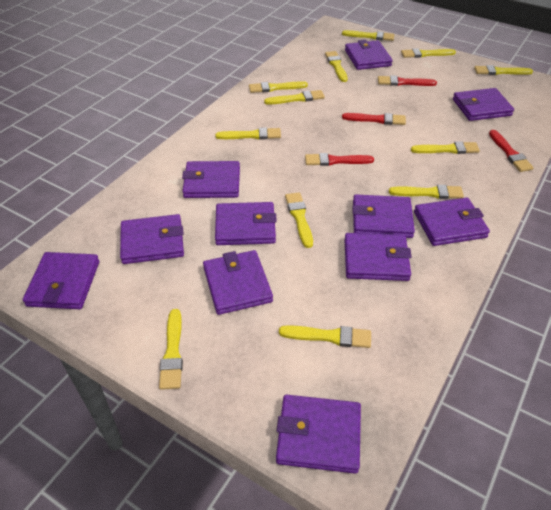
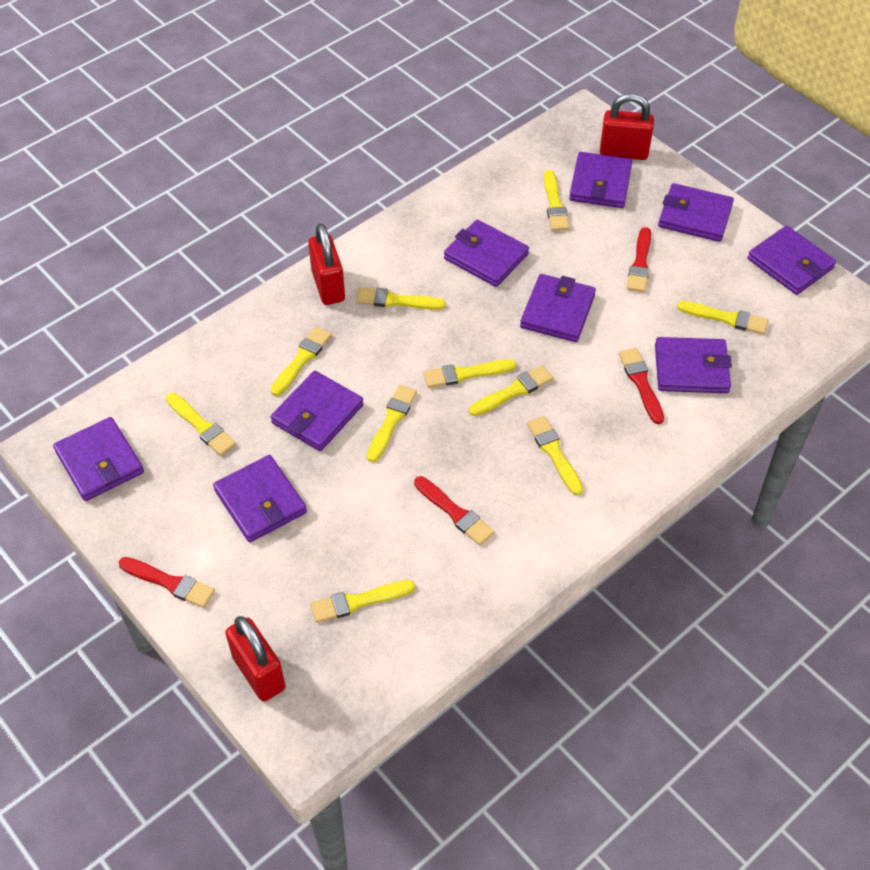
purple wallet: [23,252,99,309] [120,214,184,264] [182,161,240,198] [203,250,273,315] [215,202,277,245] [276,395,361,474] [344,233,412,281] [345,40,393,70] [352,194,415,238] [414,198,490,246] [453,88,514,121] = 11 -> [53,417,144,501] [213,455,307,542] [271,371,364,451] [444,219,529,287] [520,274,596,342] [569,152,632,208] [655,337,732,393] [658,183,734,242] [747,226,836,295] = 9
red padlock: none = 0 -> [225,616,285,701] [308,224,345,305] [600,93,654,160] = 3
yellow brush: [159,309,183,390] [215,127,281,140] [249,81,308,93] [264,90,325,105] [279,325,371,348] [285,192,313,248] [325,51,348,82] [342,30,394,41] [389,185,464,199] [401,48,456,58] [411,141,480,154] [474,65,533,75] = 12 -> [166,393,236,456] [270,327,332,396] [311,580,415,623] [356,287,446,310] [367,385,417,462] [423,359,516,388] [469,365,553,416] [527,416,583,496] [544,170,569,231] [677,301,768,335] = 10

